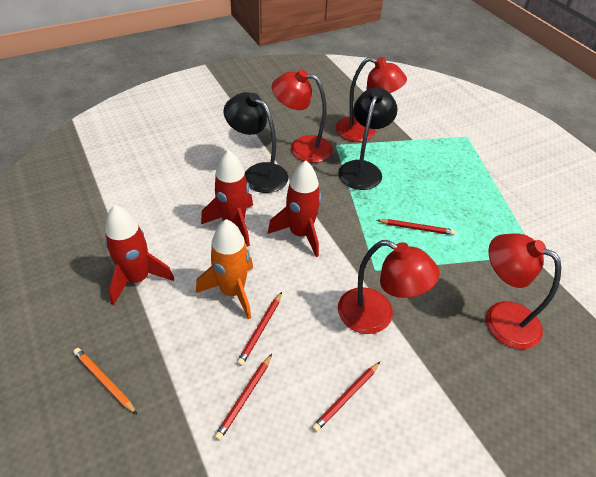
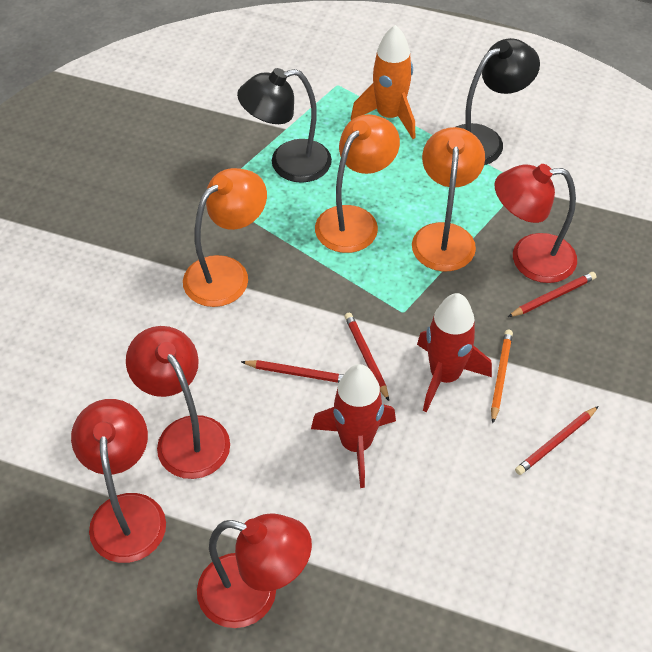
orange lamp: none = 0 -> [183,168,267,307] [315,114,400,253] [412,127,485,271] = 3
red rocket: [105,205,174,305] [201,150,253,247] [268,160,321,257] = 3 -> [311,364,396,488] [417,293,492,412] = 2

